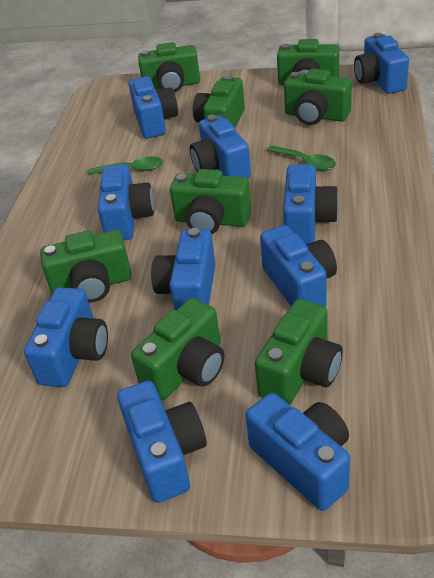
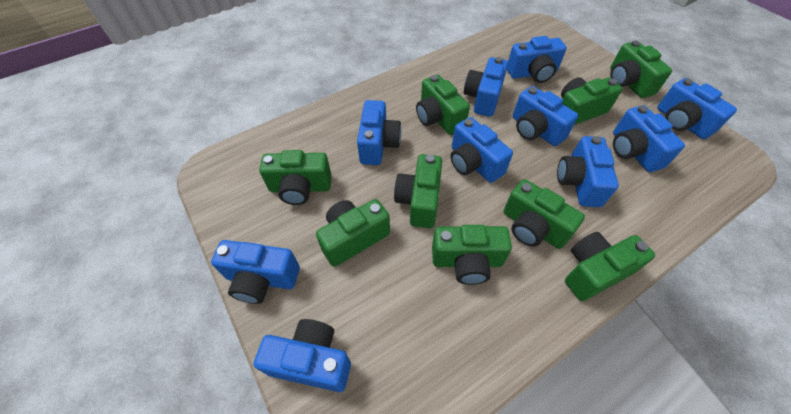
green camera: [40,230,132,303] [131,298,224,400] [138,42,200,92] [170,169,251,234] [193,75,245,128] [255,299,343,405] [277,39,339,86] [284,69,352,125] = 8 -> [259,150,332,205] [316,199,390,267] [394,154,442,228] [416,74,470,135] [432,225,512,285] [504,179,585,249] [561,77,622,125] [565,232,655,301] [610,40,672,98] = 9
green spoon: [88,156,163,175] [267,146,336,171] = 2 -> none = 0

